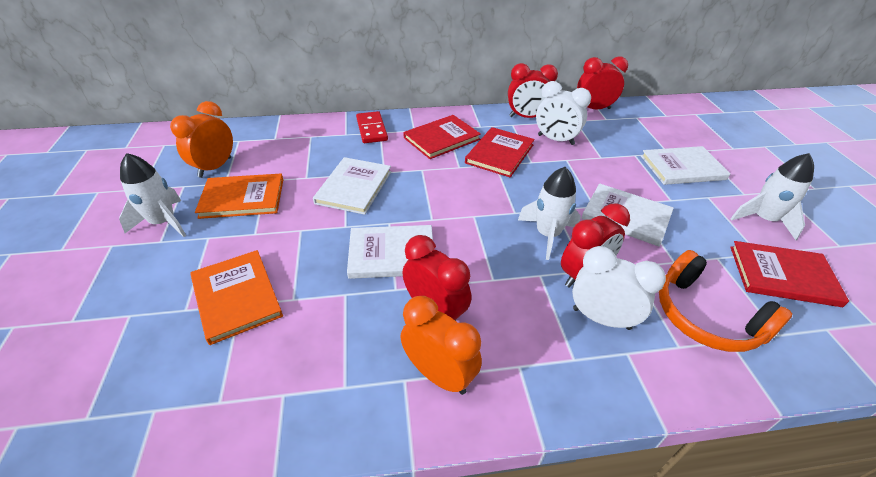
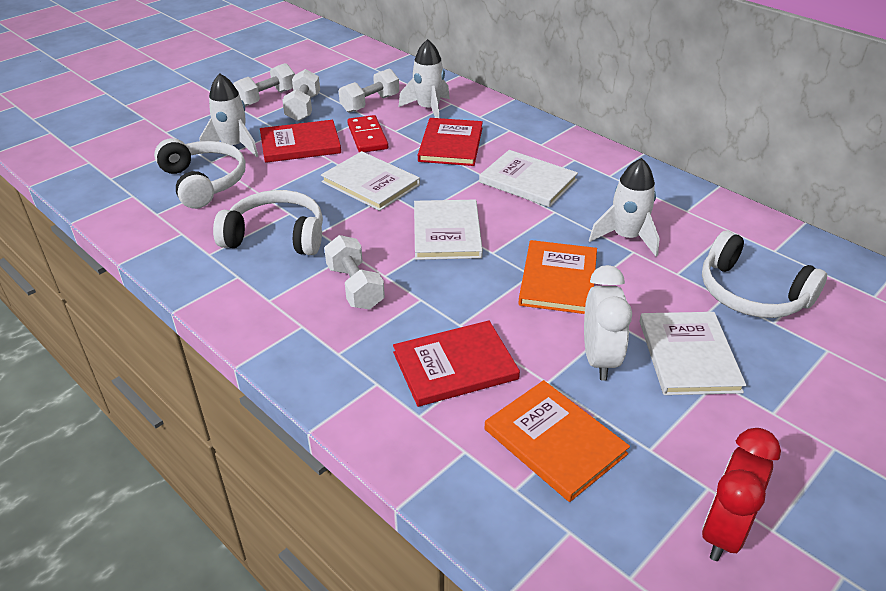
orange clock: [170,101,233,178] [400,296,482,395] = 2 -> none = 0
orange headphones: [659,250,792,352] = 1 -> none = 0
red clock: [403,235,471,321] [508,63,558,118] [561,203,630,288] [577,56,628,110] = 4 -> [702,428,781,561] = 1
white clock: [536,81,591,145] [572,246,666,330] = 2 -> [584,265,632,381] = 1
white dumbbell: none = 0 -> [233,63,295,107] [282,69,320,121] [324,235,385,309] [339,68,399,113] = 4
white headphones: none = 0 -> [154,138,246,209] [213,190,323,255] [702,230,827,318] = 3

